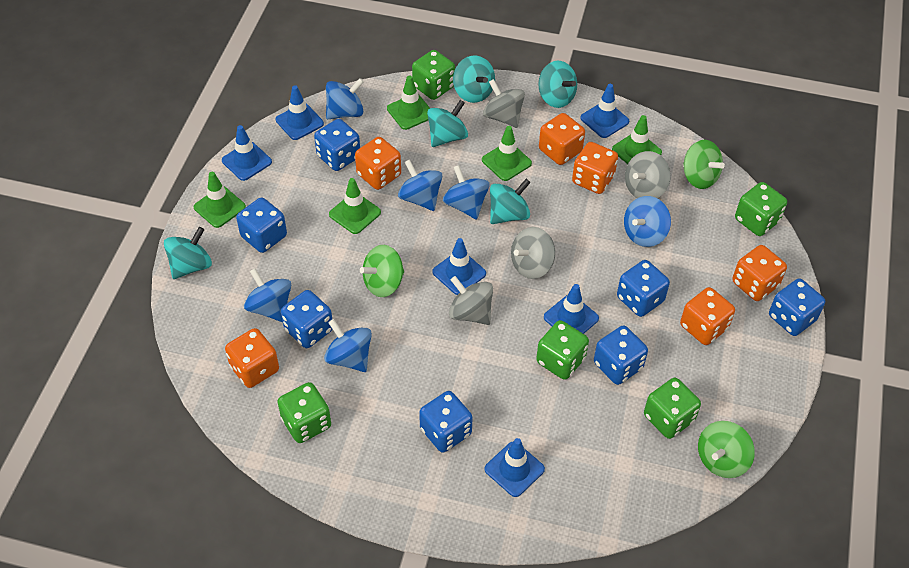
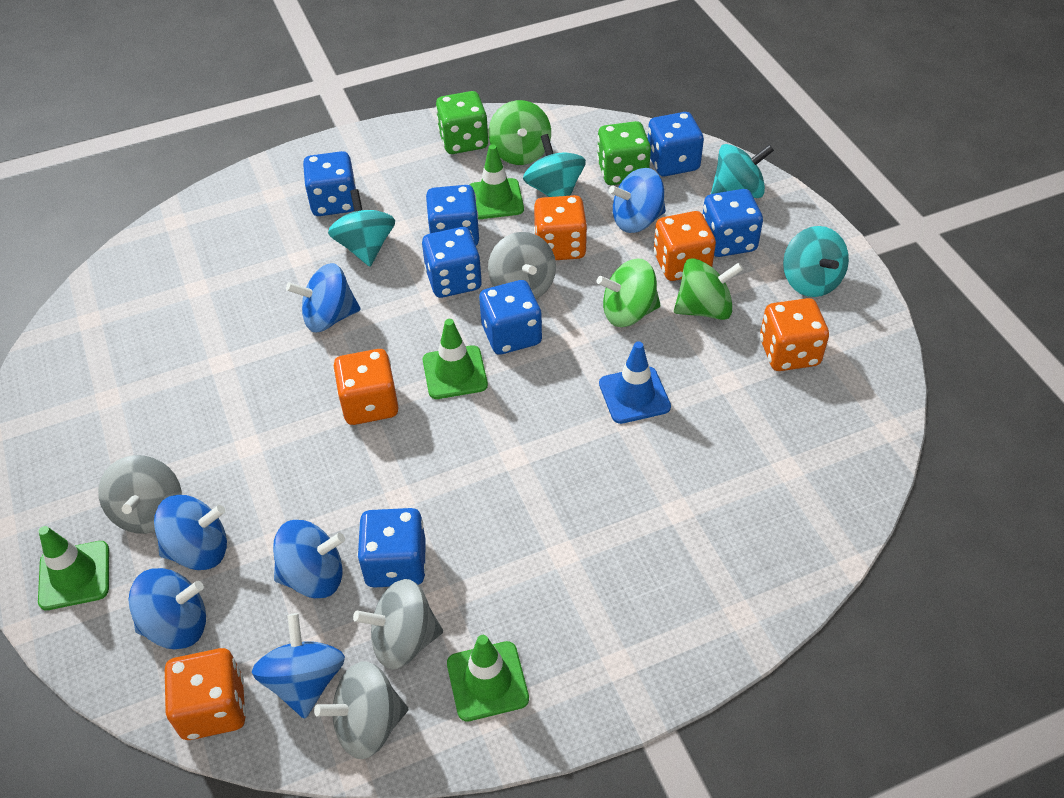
blue traffic cone: [222,125,272,181] [275,85,324,140] [432,238,486,295] [484,438,545,497] [544,284,599,334] [580,84,629,138] = 6 -> [599,341,671,424] = 1
green dice: [277,382,331,443] [412,50,455,100] [536,320,589,380] [644,378,701,439] [735,182,787,236] = 5 -> [436,91,488,154] [597,121,651,185] = 2
green traffic cone: [194,172,246,228] [329,178,381,234] [387,76,430,130] [482,126,532,181] [612,115,662,164] = 5 -> [38,526,109,610] [423,319,488,399] [447,635,529,722] [469,144,524,219] = 4
orange dice: [225,328,279,388] [355,137,401,190] [539,113,585,165] [572,142,618,194] [680,287,735,345] [732,245,787,301] = 6 -> [165,648,246,740] [333,349,399,425] [534,195,587,260] [654,211,716,281] [760,298,829,371] = 5
turquoise spinning top: [164,227,212,279] [427,100,468,147] [453,56,495,103] [490,179,531,224] [538,61,577,108] = 5 -> [328,189,395,266] [523,134,586,197] [711,144,774,198] [783,226,849,297] = 4

